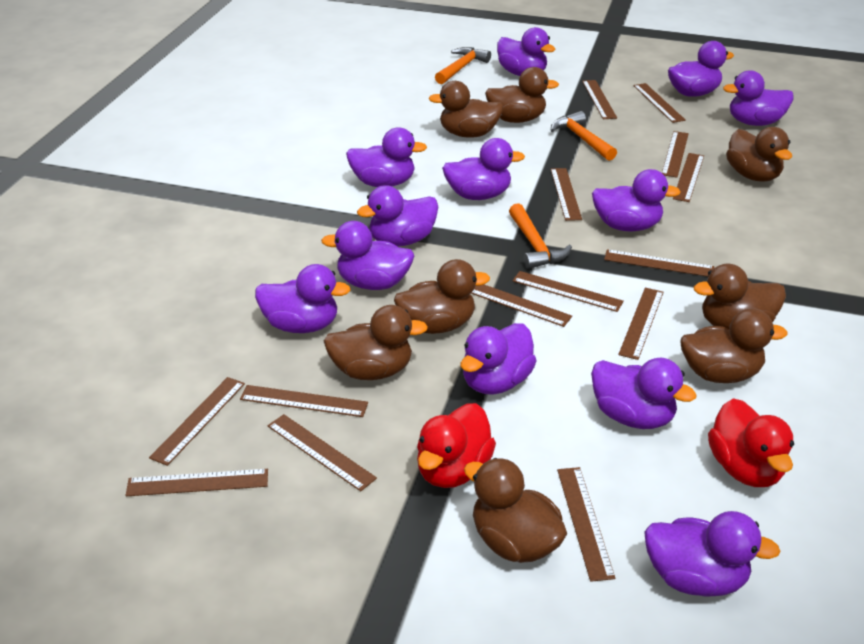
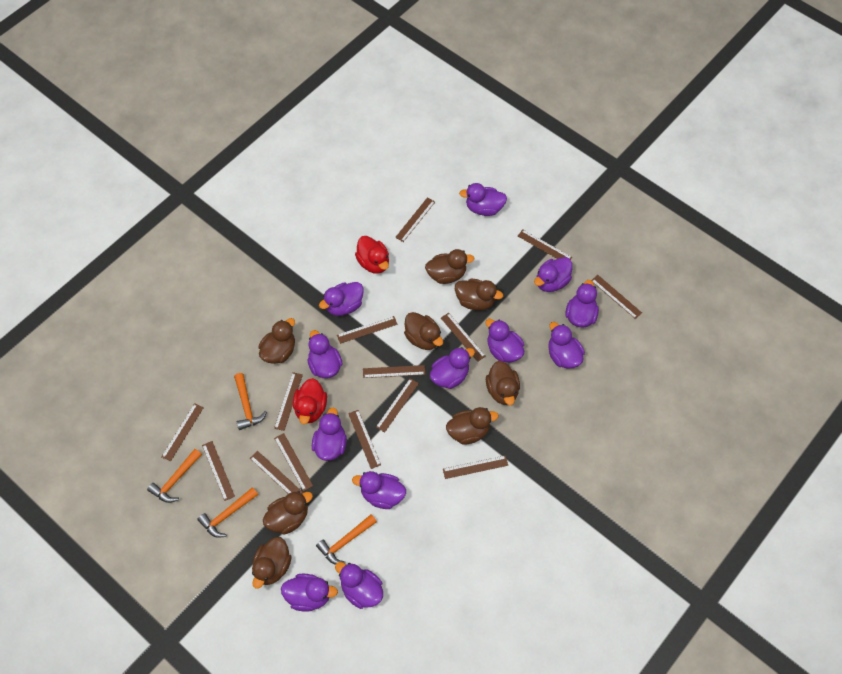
orange hammer: [435,47,491,84] [509,203,572,269] [551,111,617,161] = 3 -> [147,449,202,503] [197,487,258,538] [234,373,267,430] [316,515,377,565] = 4

